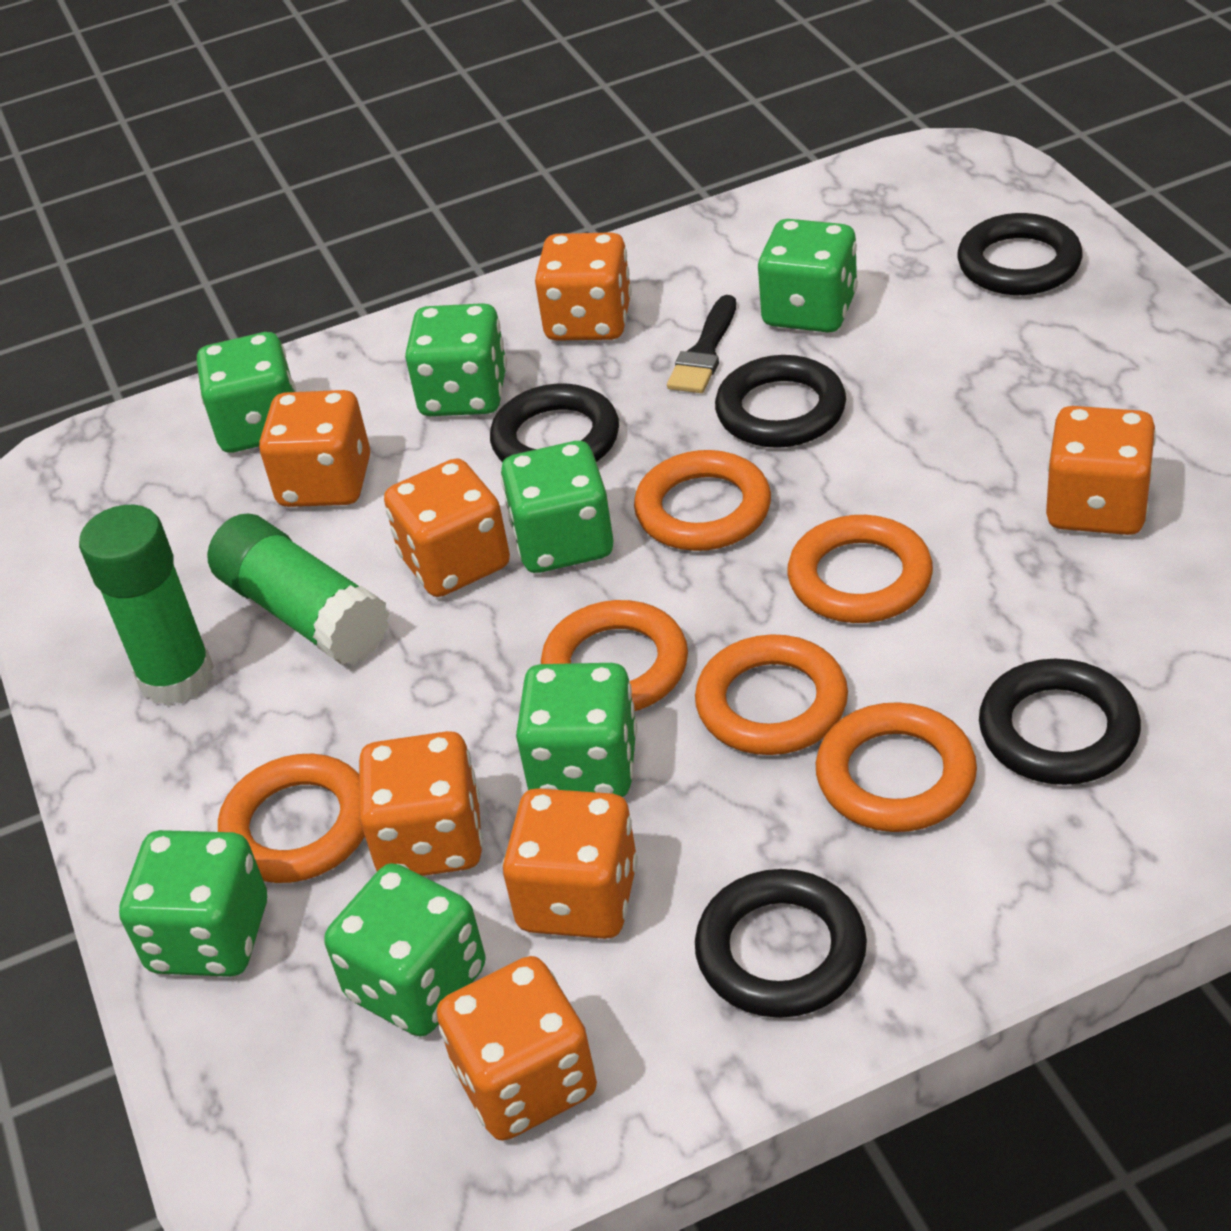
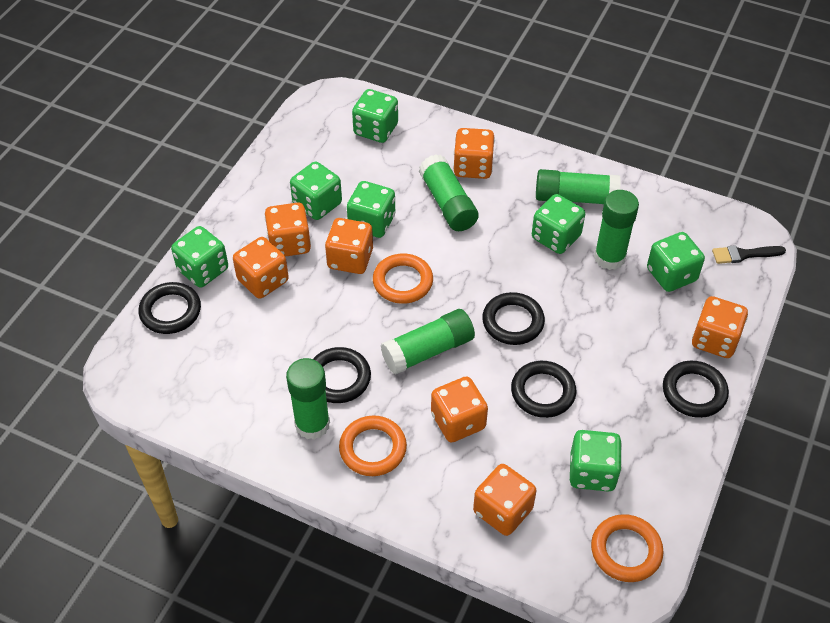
green glue stick: [79,505,214,706] [207,514,389,665] = 2 -> [286,358,330,440] [381,309,475,375] [419,154,479,231] [536,169,621,204] [594,190,639,270] = 5
orange ring: [218,754,365,883] [541,600,688,711] [634,450,771,551] [695,634,848,755] [787,515,933,623] [816,702,977,832] = 6 -> [339,415,407,476] [373,253,433,304] [591,514,664,582] = 3

